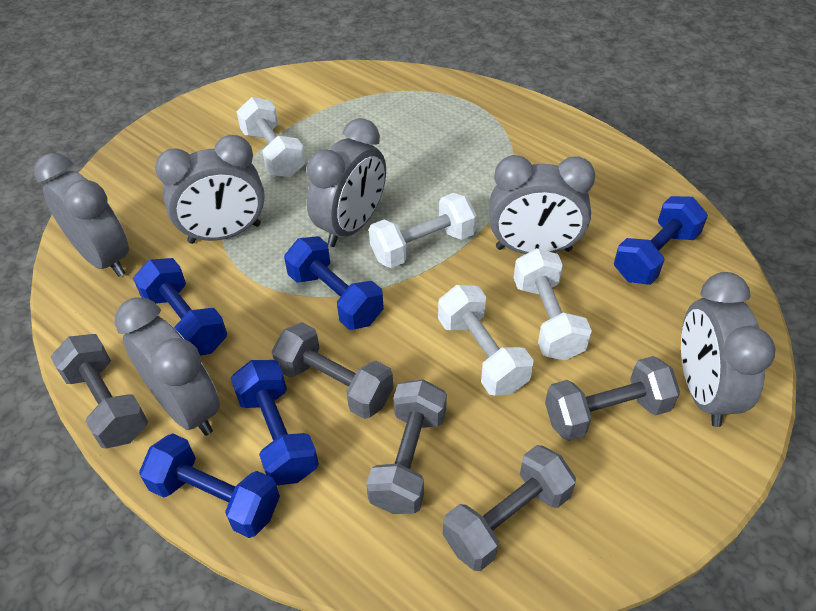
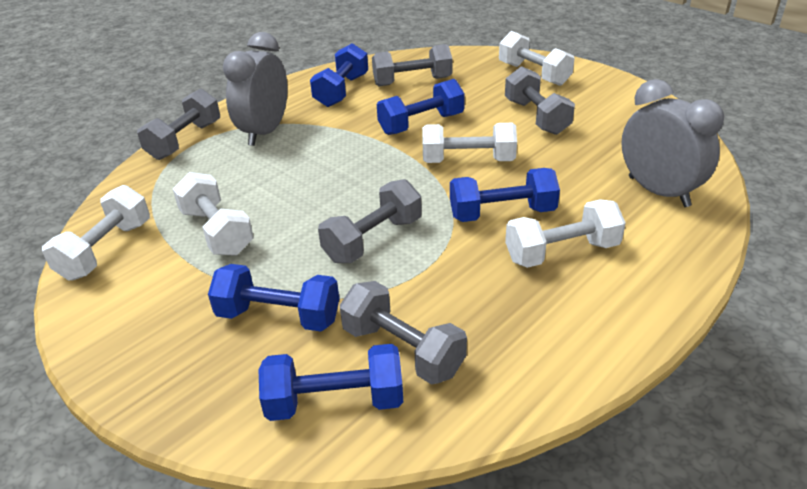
grey clock: [34,153,129,277] [115,298,220,436] [155,135,265,244] [307,118,386,247] [489,155,595,254] [681,272,776,427] = 6 -> [223,32,288,146] [621,79,724,207] = 2
white dumbbell: [236,97,306,177] [369,193,477,268] [438,285,533,396] [514,248,592,360] = 4 -> [42,185,150,281] [173,172,254,256] [422,123,517,163] [499,31,575,86] [505,199,626,268] = 5

